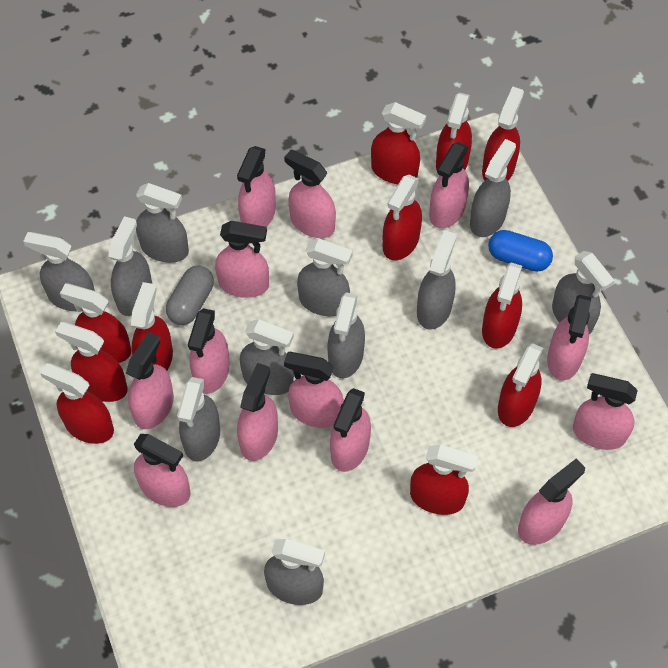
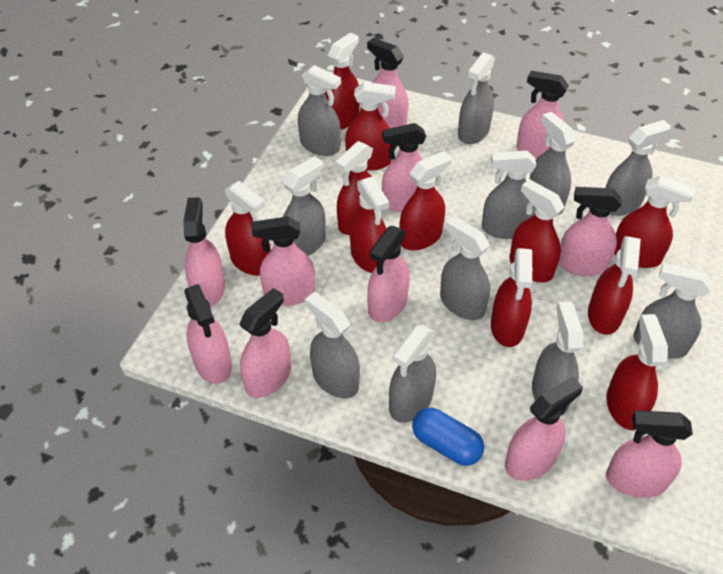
grey capsule: [166,266,214,325] = 1 -> none = 0
pink spray bottle: [126,332,174,429] [134,434,190,507] [188,308,230,394] [215,221,269,298] [237,146,276,227] [237,363,278,461] [284,150,336,238] [284,352,344,428] [330,388,371,472] [429,142,469,228] [518,459,585,545] [547,295,591,380] [573,373,638,450] = 13 -> [183,197,225,307] [184,284,232,384] [239,288,291,398] [252,216,315,305] [367,38,409,128] [367,226,410,322] [382,123,426,212] [505,377,583,481] [516,71,569,160] [558,187,621,276] [606,410,693,498] = 11

